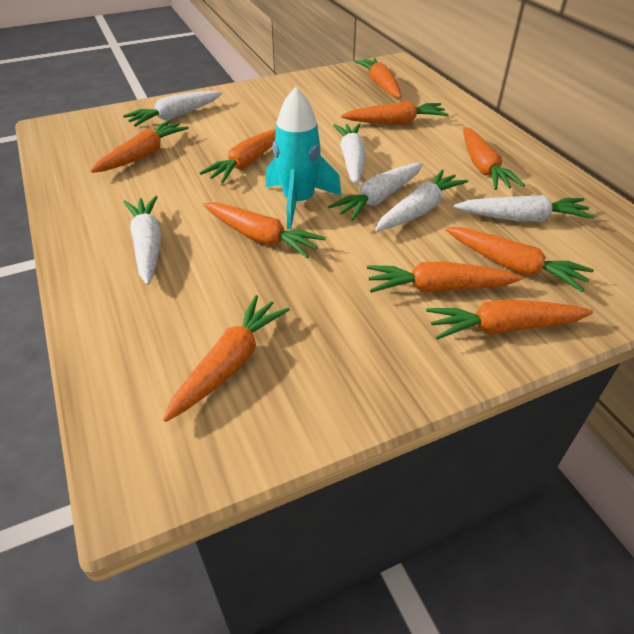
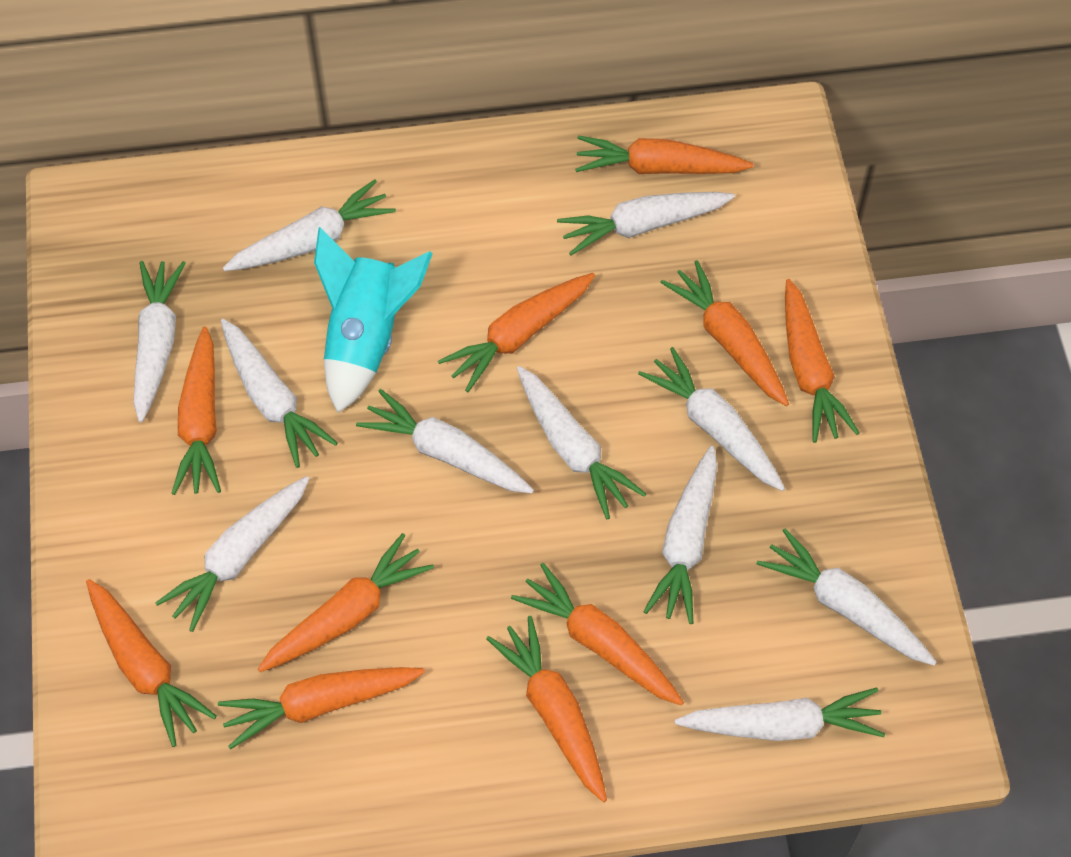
white carrot: [123,91,223,127] [124,196,161,285] [328,163,423,221] [333,123,366,185] [375,169,468,231] [454,195,594,222] = 6 -> [133,261,186,422] [155,476,310,632] [221,318,338,468] [223,179,396,271] [356,389,534,493] [517,366,646,519] [557,192,735,256] [638,347,785,491] [643,446,717,624] [674,688,885,741] [757,528,937,666] = 11

